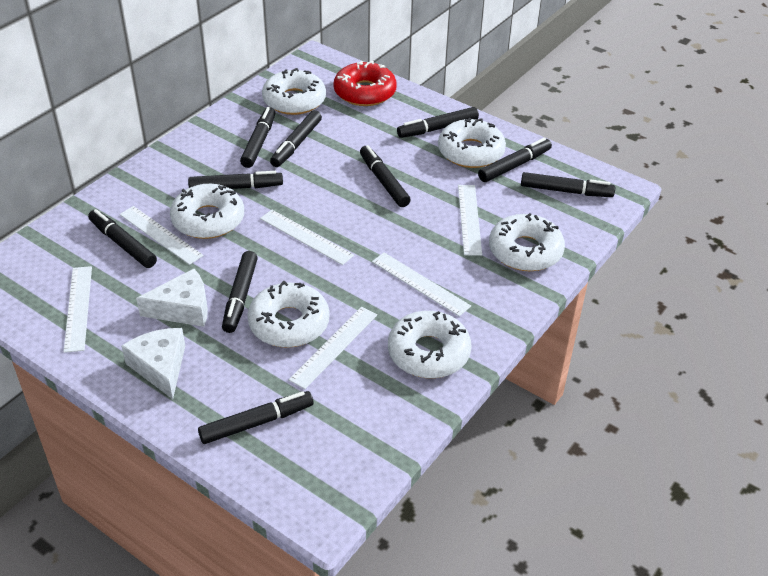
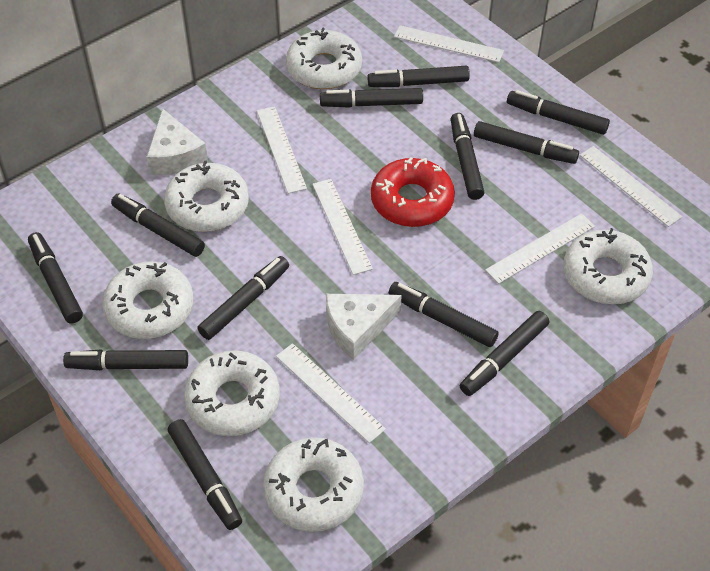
black marker: [88,209,157,268] [188,171,283,189] [198,391,314,444] [222,251,258,333] [240,107,275,168] [270,110,322,167] [360,145,411,207] [397,107,479,138] [478,138,552,182] [521,172,615,197] = 10 -> [28,232,83,323] [63,349,188,370] [111,193,205,257] [168,419,242,530] [197,256,289,340] [320,88,423,108] [368,66,470,87] [389,282,499,347] [451,113,484,200] [460,311,549,396] [474,121,579,164] [507,90,610,135] = 12

